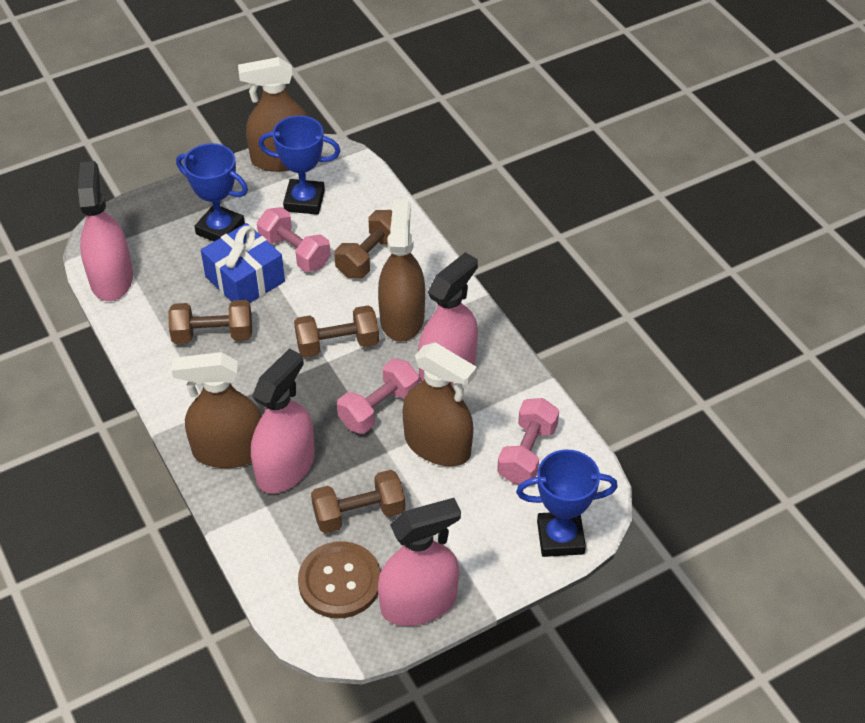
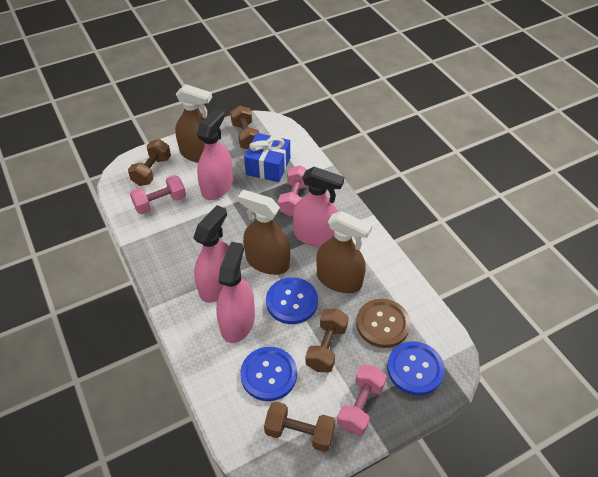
blue button: none = 0 -> [240,347,297,401] [266,277,318,324] [387,342,445,395] = 3
blue trophy: [176,143,248,242] [259,116,340,215] [516,449,618,557] = 3 -> none = 0
brown spray bottle: [172,352,262,468] [238,57,307,172] [378,199,425,342] [402,342,477,466] = 4 -> [175,84,212,163] [238,190,290,275] [316,211,372,293] = 3

